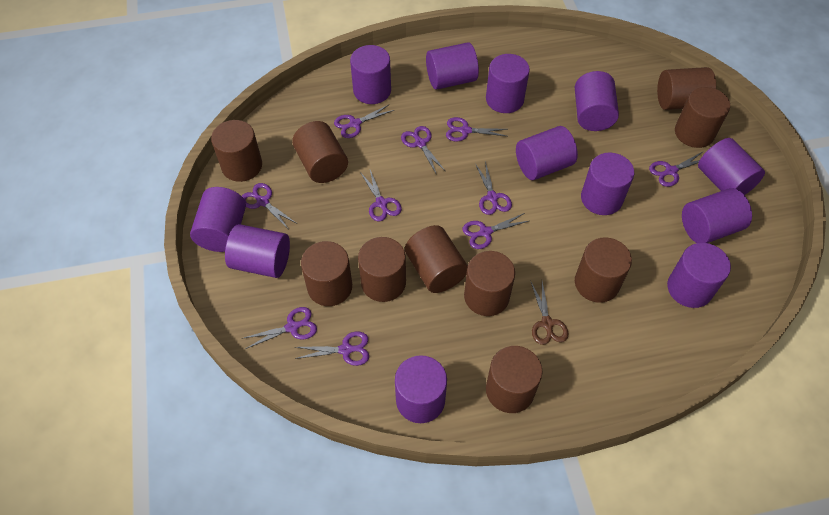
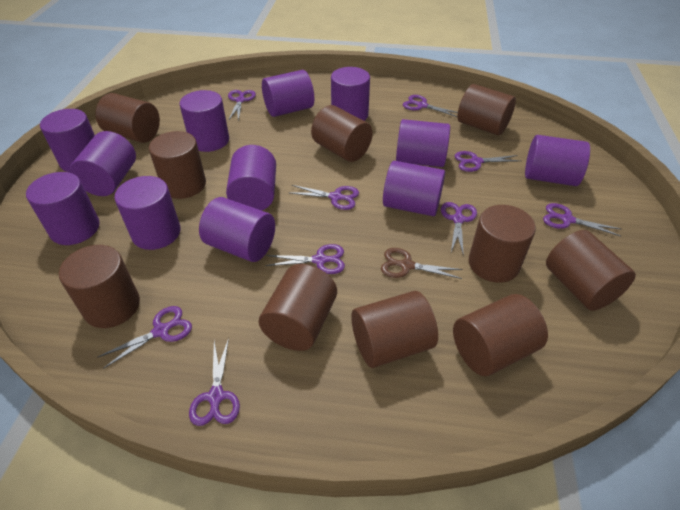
purple scissors: [242,183,296,229] [244,307,317,349] [295,332,369,366] [334,104,394,138] [360,170,402,221] [401,126,445,175] [446,117,507,142] [463,213,528,249] [475,161,512,215] [649,152,702,187] = 10 -> [97,306,192,369] [189,338,240,426] [228,90,256,120] [265,244,345,274] [290,185,359,210] [403,95,458,117] [441,202,477,256] [455,151,520,172] [543,203,621,236] = 9

